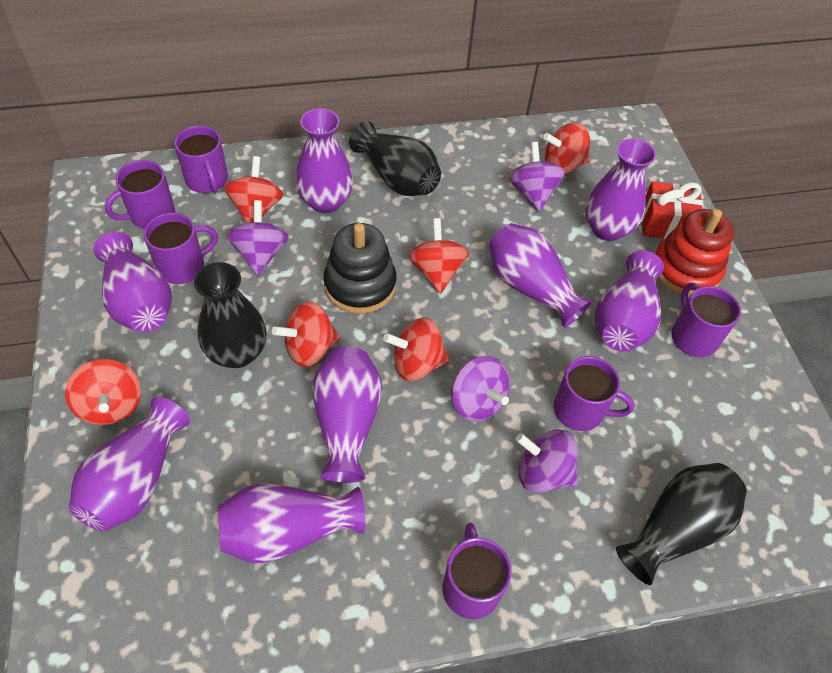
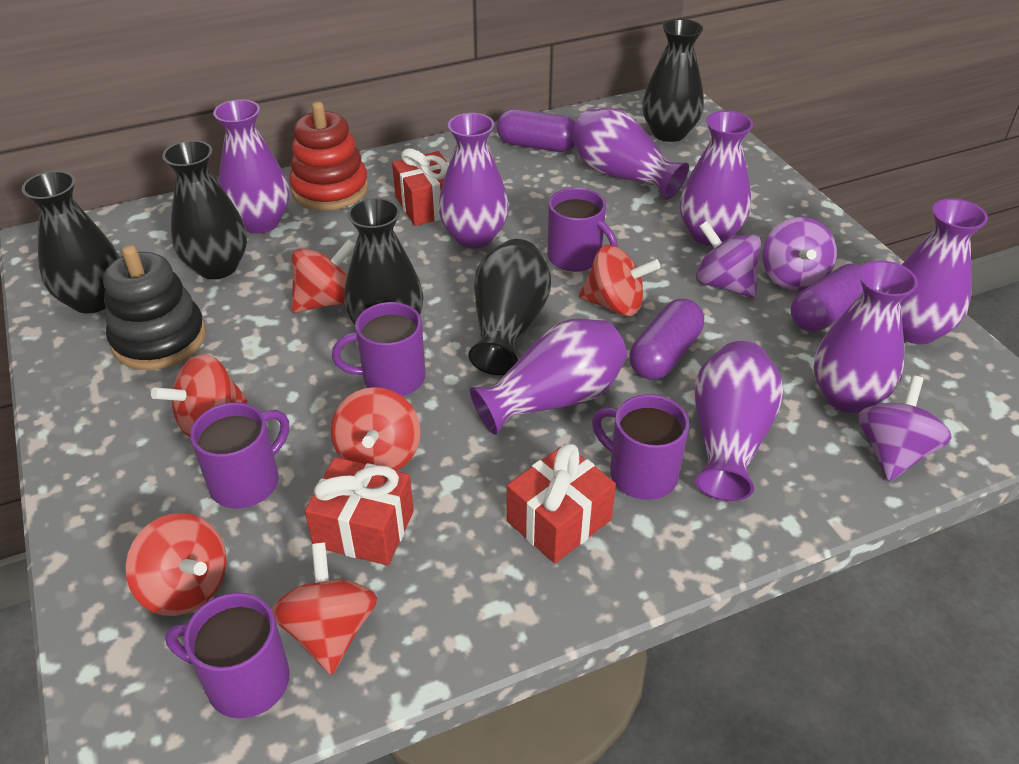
black vase: [194,262,267,368] [349,121,441,196] [616,463,747,585] = 3 -> [22,171,119,313] [162,140,247,279] [344,198,423,324] [468,239,551,375] [642,19,704,142] = 5
purple capsule: none = 0 -> [497,109,575,152] [630,299,704,380] [791,264,863,332] = 3
purple mug: [105,160,175,229] [143,213,218,284] [174,126,228,193] [443,523,512,619] [554,356,635,431] [671,283,741,358] = 6 -> [165,592,290,718] [190,402,289,509] [332,302,425,396] [548,188,618,272] [592,394,689,500] = 5
purple spinning top: [227,200,289,276] [451,356,510,421] [509,142,565,212] [516,429,578,493] = 4 -> [696,221,761,298] [763,217,837,291] [858,375,952,481] = 3
red gift: [642,181,703,239] = 1 -> [305,457,414,565] [392,148,449,226] [507,444,616,563] = 3

